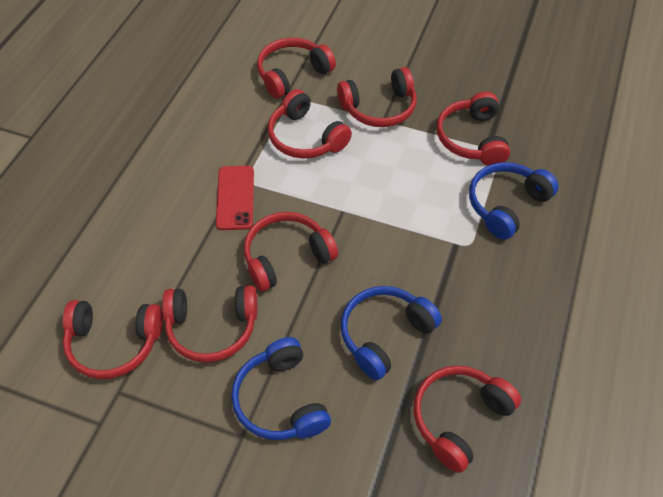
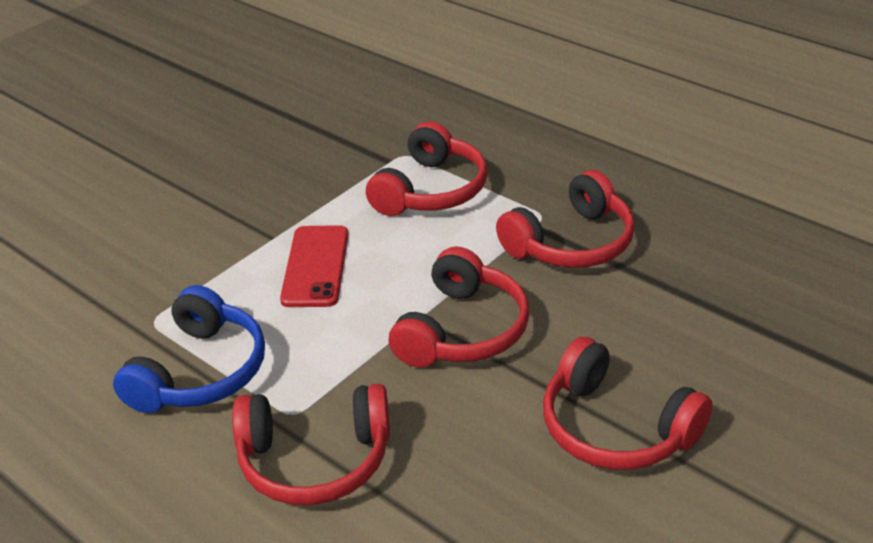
blue headphones: [231,337,331,440] [341,286,442,380] [469,162,559,240] = 3 -> [113,285,265,413] = 1
red headphones: [63,300,163,379] [162,285,258,363] [244,212,338,292] [257,38,336,99] [268,89,352,159] [337,67,416,127] [414,365,521,473] [437,92,510,166] = 8 -> [232,384,390,505] [366,121,487,216] [389,247,530,368] [496,170,635,268] [543,337,712,470] = 5

